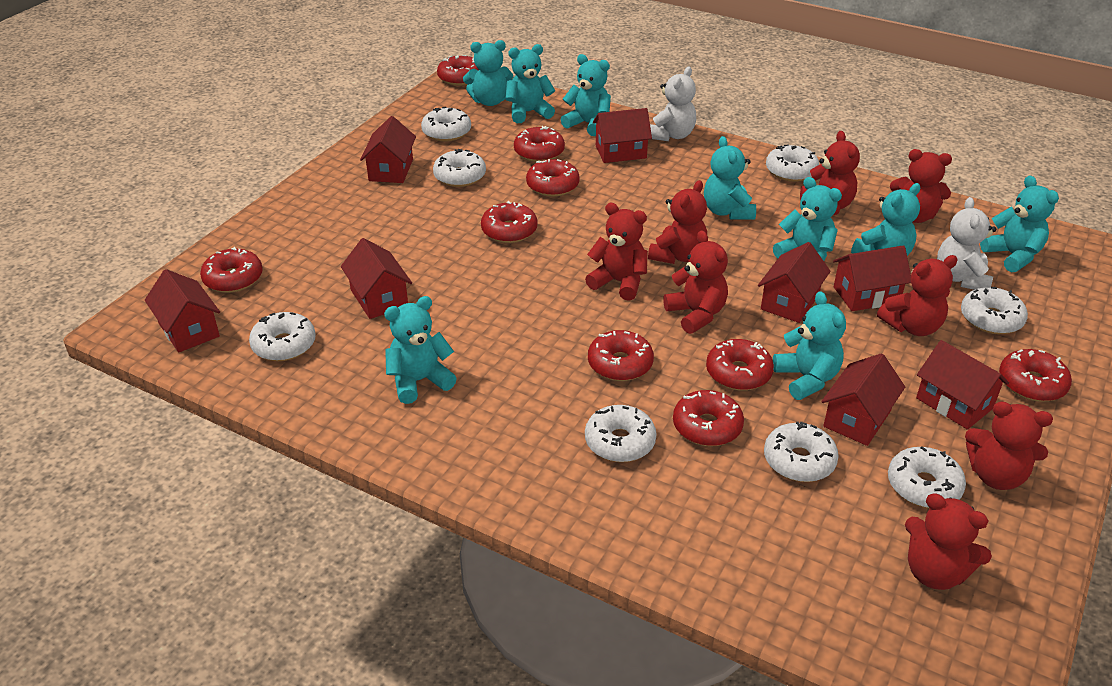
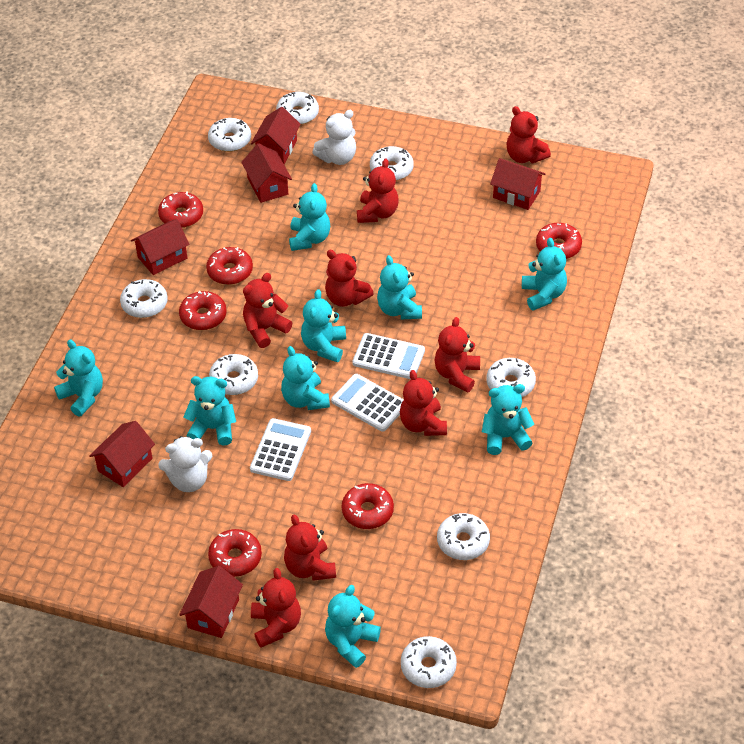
red donut: [200,247,263,293] [437,55,479,86] [481,201,537,243] [514,126,565,162] [526,159,580,197] [588,330,654,381] [673,390,744,446] [706,339,774,390] [999,349,1072,402] = 9 -> [158,191,203,228] [179,291,227,330] [206,247,253,285] [208,529,262,577] [342,483,394,529] [536,223,582,259] = 6
red house: [145,269,220,353] [341,238,412,319] [360,116,416,183] [593,108,652,163] [758,242,831,323] [821,353,905,446] [833,245,911,311] [916,340,1009,430] = 8 -> [89,421,155,487] [131,219,190,275] [179,566,243,638] [241,143,292,203] [251,107,301,164] [490,158,545,210] = 6
white calculator: none = 0 -> [250,418,311,481] [331,374,404,432] [352,333,425,379] = 3

